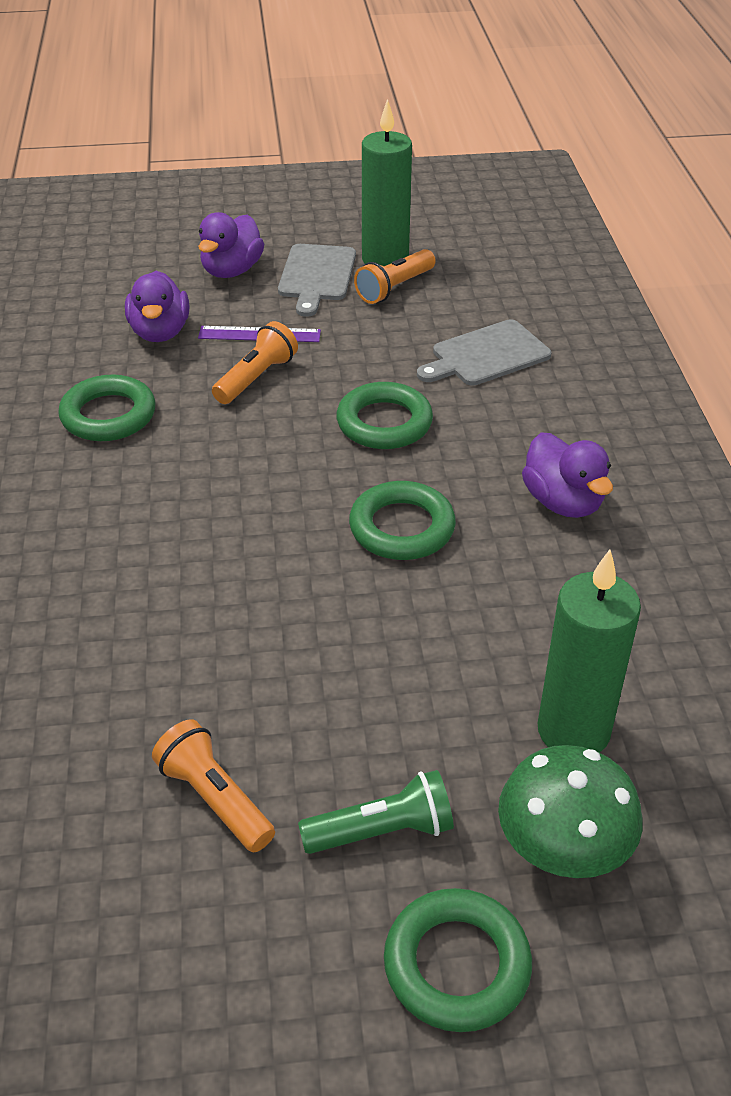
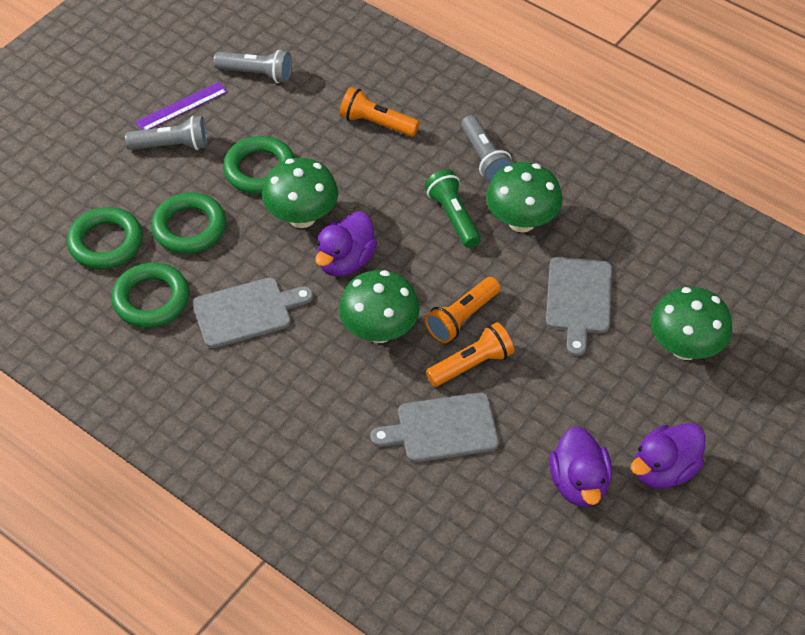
green candle: [362,99,412,266] [538,550,641,753] = 2 -> none = 0
green mushroom: [498,745,643,878] = 1 -> [262,158,338,228] [339,270,420,343] [486,162,563,233] [651,287,732,360] = 4
grey cutting board: [278,244,356,317] [417,319,551,386] = 2 -> [192,278,313,348] [370,393,499,462] [546,257,612,356] = 3
grey flashlight: none = 0 -> [125,116,207,150] [213,50,292,83] [461,115,513,182] = 3

